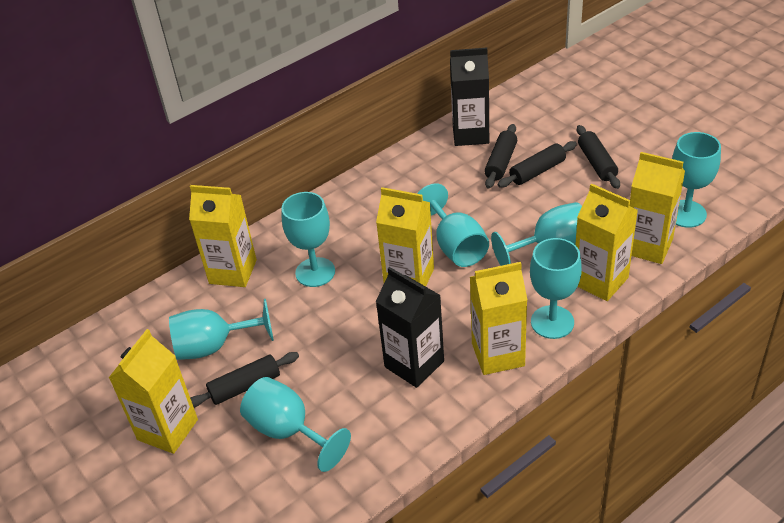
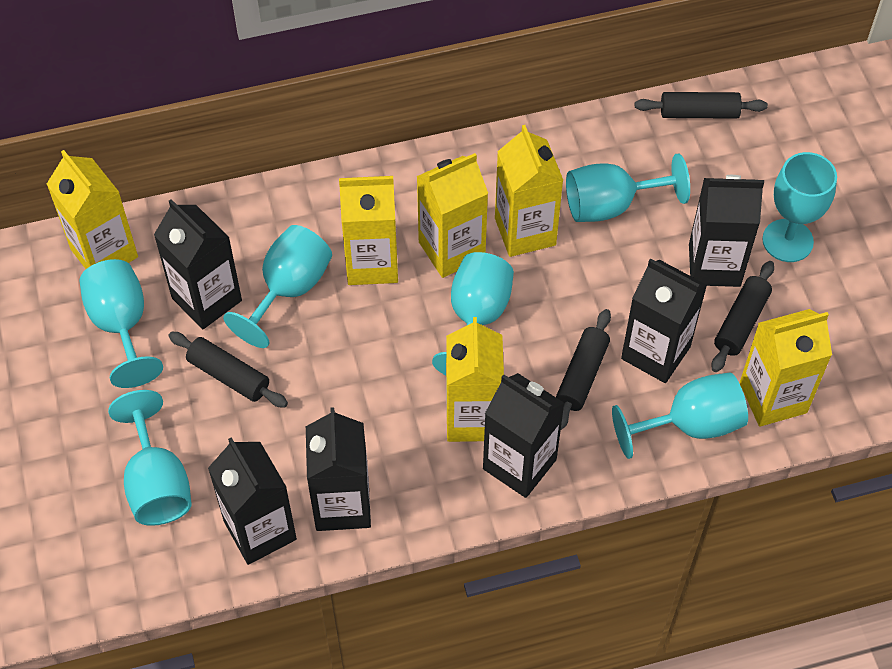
black carton: [376,267,444,388] [450,48,489,146] = 2 -> [154,199,242,329] [208,437,297,565] [306,407,371,531] [483,373,565,498] [621,258,707,383] [689,175,764,287] = 6

